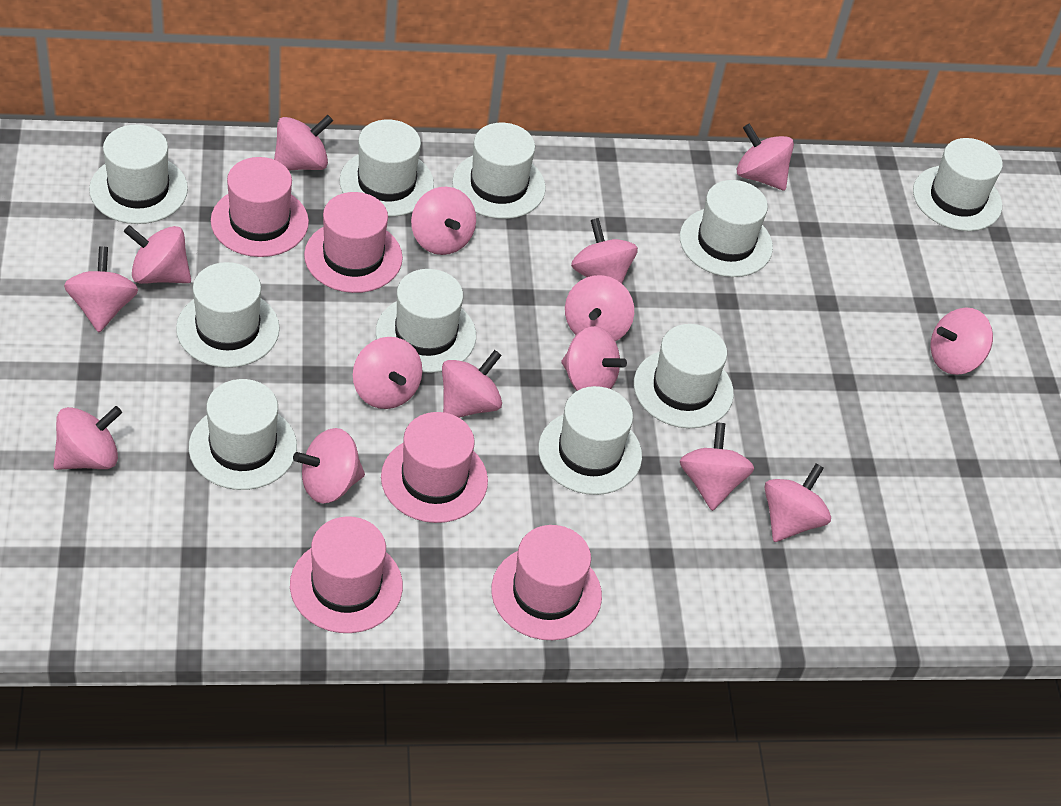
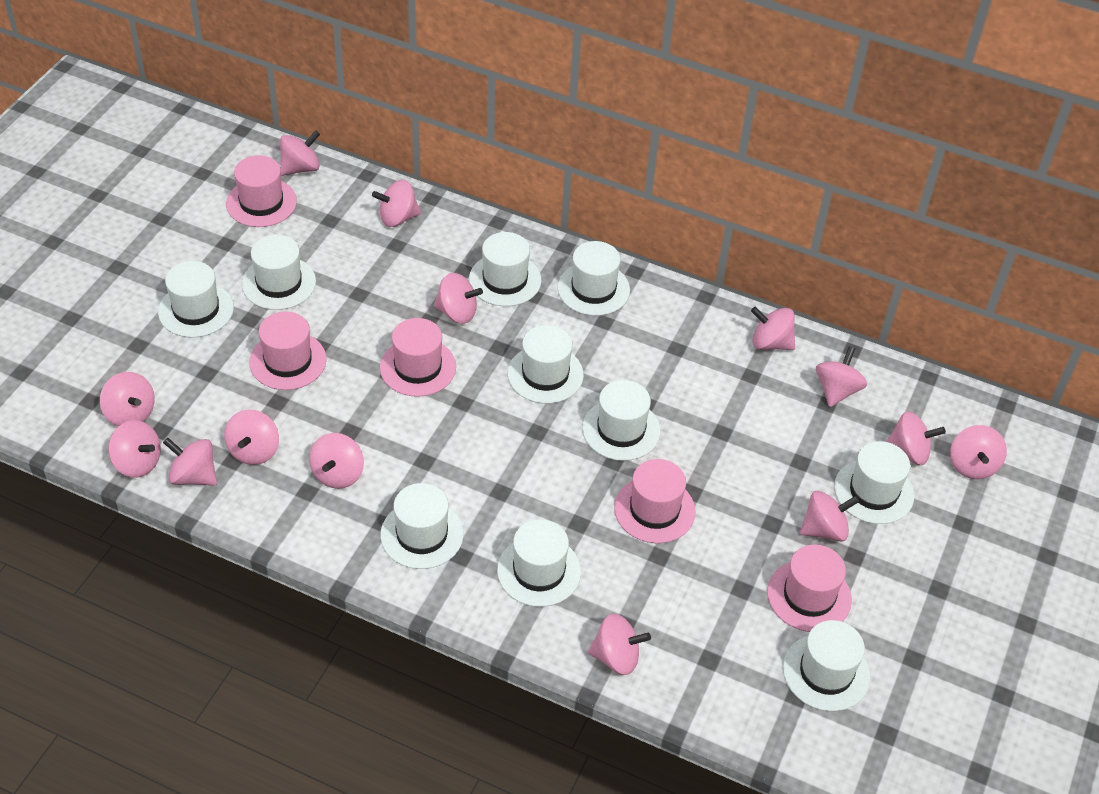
pink spinning top: [53,406,122,470] [64,246,138,332] [124,225,191,284] [274,115,333,171] [293,428,365,504] [353,337,422,409] [411,187,476,255] [442,350,502,418] [561,326,627,391] [565,275,634,341] [571,218,638,284] [680,422,754,511] [737,123,794,190] [764,463,831,542] [930,307,993,375] = 15 -> [100,372,155,426] [108,420,161,478] [163,438,217,486] [224,410,279,465] [280,130,320,176] [309,433,364,489] [372,180,421,227] [434,273,483,324] [588,614,651,675] [751,307,795,350] [800,491,859,542] [816,346,867,407] [886,411,946,465] [950,425,1007,479] = 14

